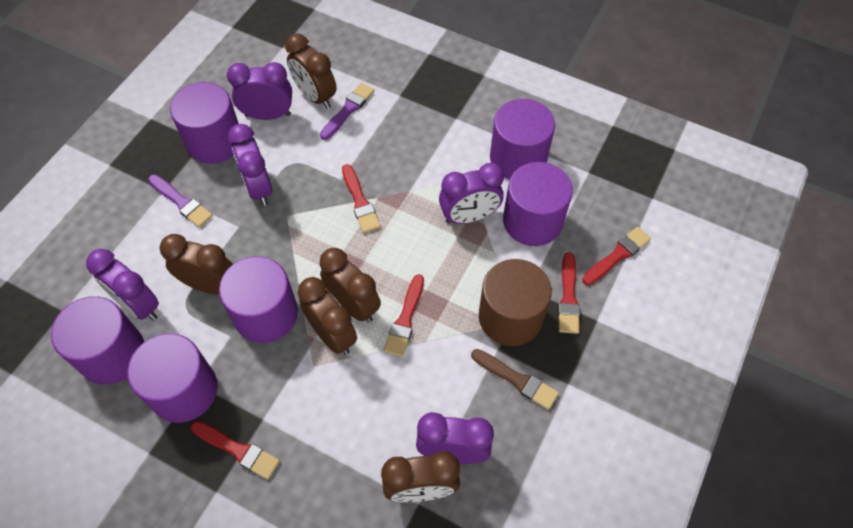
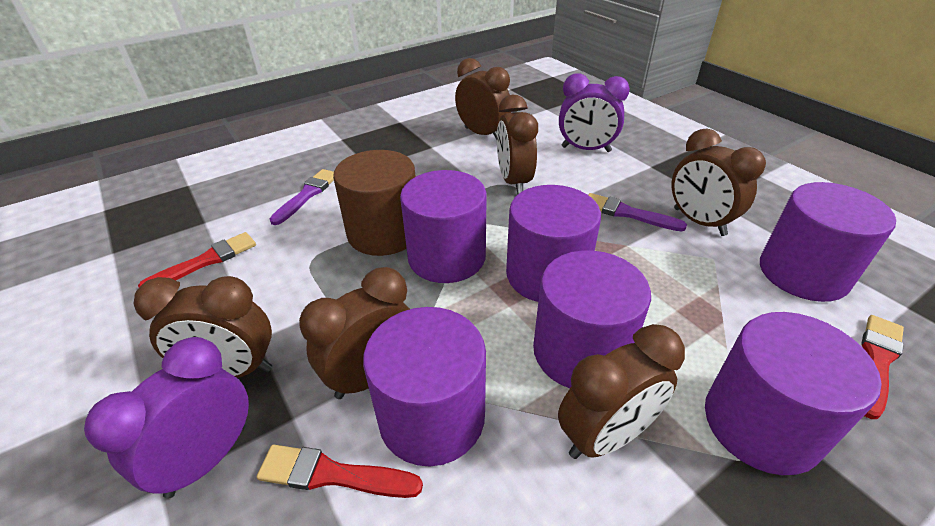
brown brush: [471,349,559,410] = 1 -> none = 0
brown clock: [160,234,232,295] [285,34,337,109] [298,277,357,355] [320,248,381,323] [381,451,460,502] = 5 -> [134,276,272,378] [299,267,410,399] [455,58,511,140] [497,95,538,195] [558,324,685,459] [672,129,766,236] = 6
purple clock: [86,249,159,321] [227,62,292,120] [228,124,273,206] [416,412,494,464] [439,163,504,224] = 5 -> [84,337,249,499] [559,73,630,152] = 2
red brush: [191,421,280,480] [342,164,381,233] [384,274,424,357] [558,252,580,334] [582,227,651,285] = 5 -> [138,232,256,287] [257,445,423,498] [861,315,904,419] = 3

